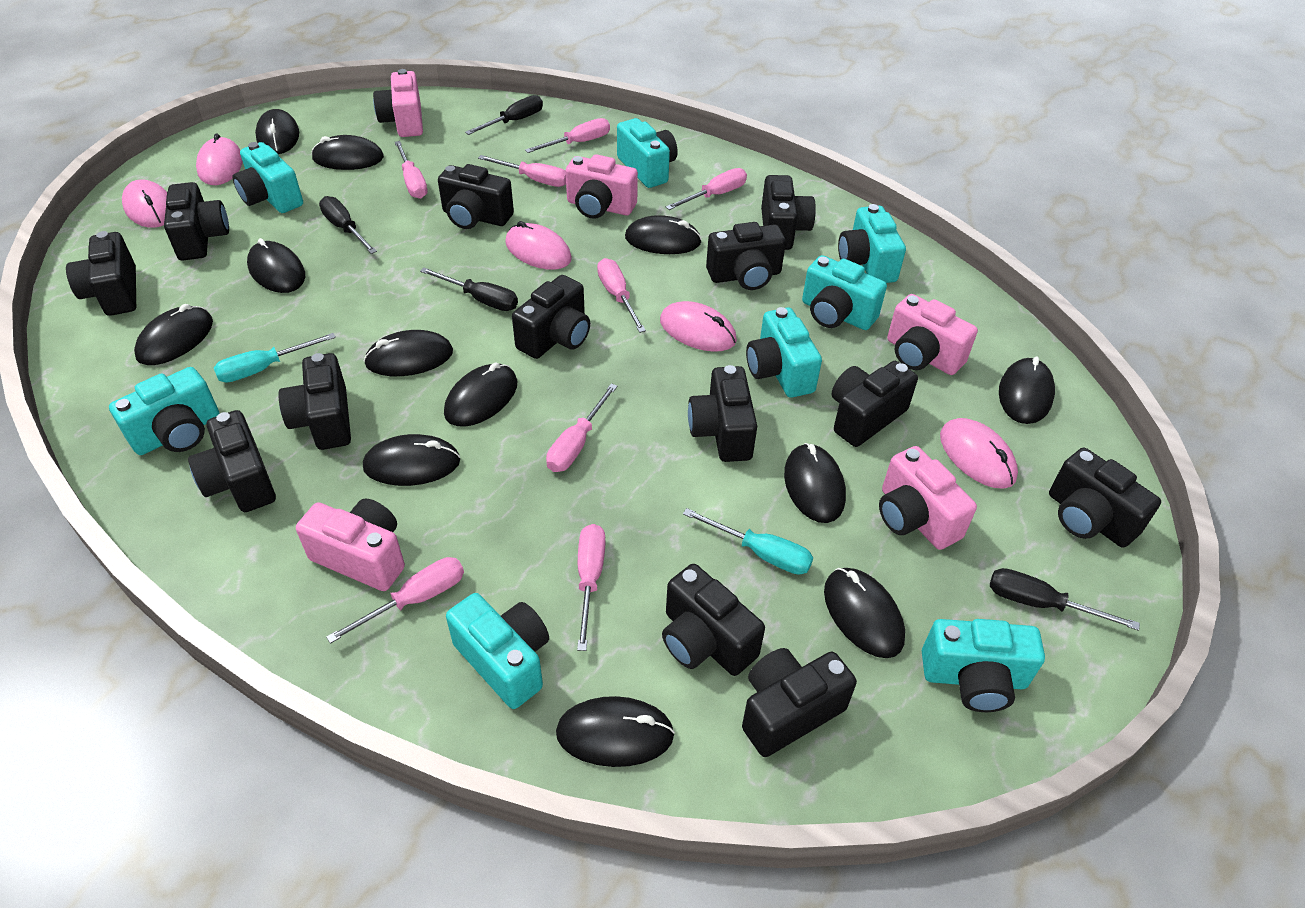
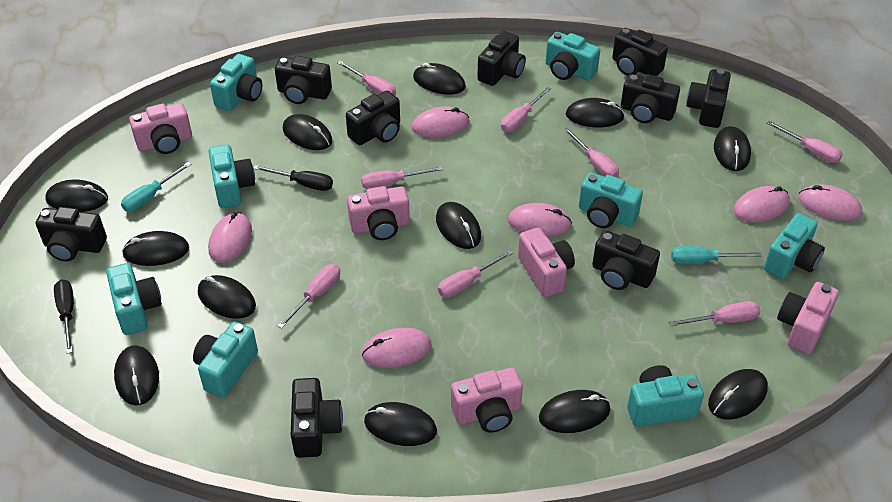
black camera: [66,231,136,316] [164,182,229,260] [188,410,276,512] [278,353,351,450] [438,164,514,229] [512,275,590,359] [662,564,765,676] [688,365,757,462] [706,222,786,290] [742,648,857,757] [761,175,816,250] [832,361,918,447] [1049,448,1161,548] = 13 -> [36,207,107,262] [275,56,332,104] [291,378,343,458] [346,91,400,145] [477,31,526,86] [592,230,660,290] [612,28,668,76] [621,74,680,123] [686,69,731,128] = 9
black screwdriver: [319,196,377,254] [420,268,518,311] [465,95,543,135] [990,568,1140,631] = 4 -> [54,280,74,354] [254,165,333,191] = 2
pink mouse: [122,179,167,228] [196,133,243,185] [505,221,572,270] [660,301,737,352] [940,418,1018,489] = 5 -> [208,212,252,263] [362,328,431,368] [412,106,469,137] [508,203,572,237] [733,186,790,222] [798,185,862,221] = 6

